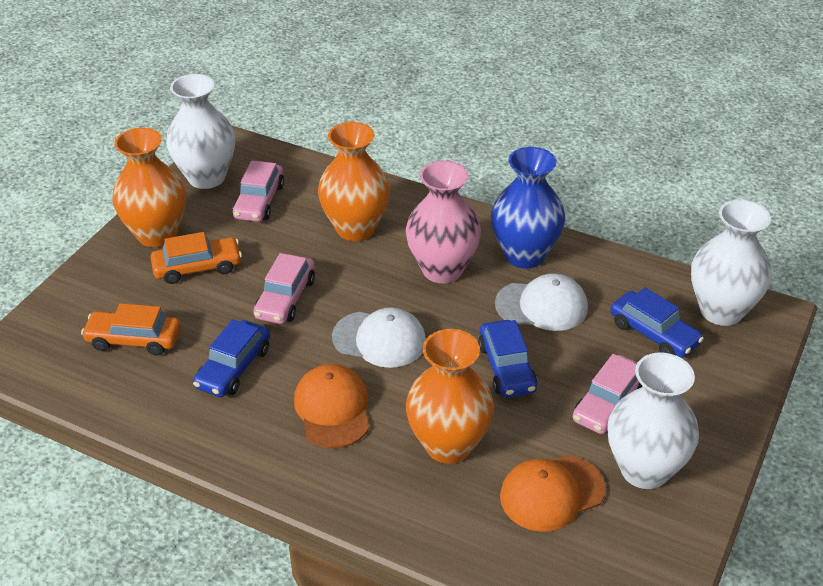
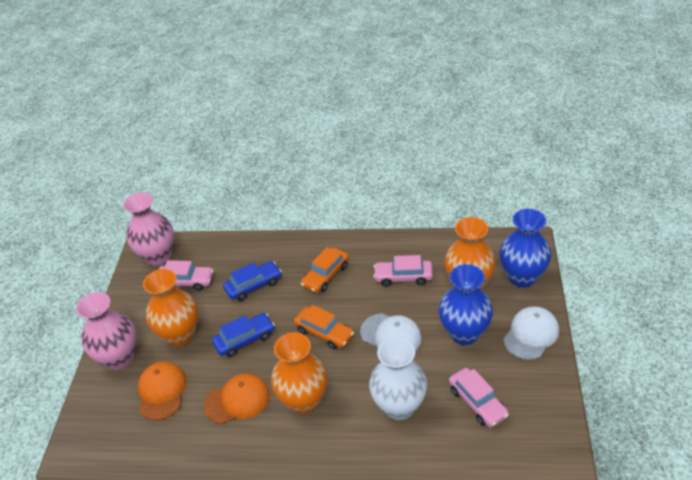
blue car: [193,319,270,397] [478,320,537,398] [610,287,704,358] = 3 -> [212,313,275,357] [223,261,282,301] = 2
blue vase: [491,147,565,268] = 1 -> [439,264,493,345] [499,209,551,287] = 2
pink vase: [406,161,481,283] = 1 -> [76,292,136,370] [123,192,174,266] = 2
white vase: [166,74,235,189] [607,353,699,489] [691,200,772,326] = 3 -> [369,337,427,420] = 1

